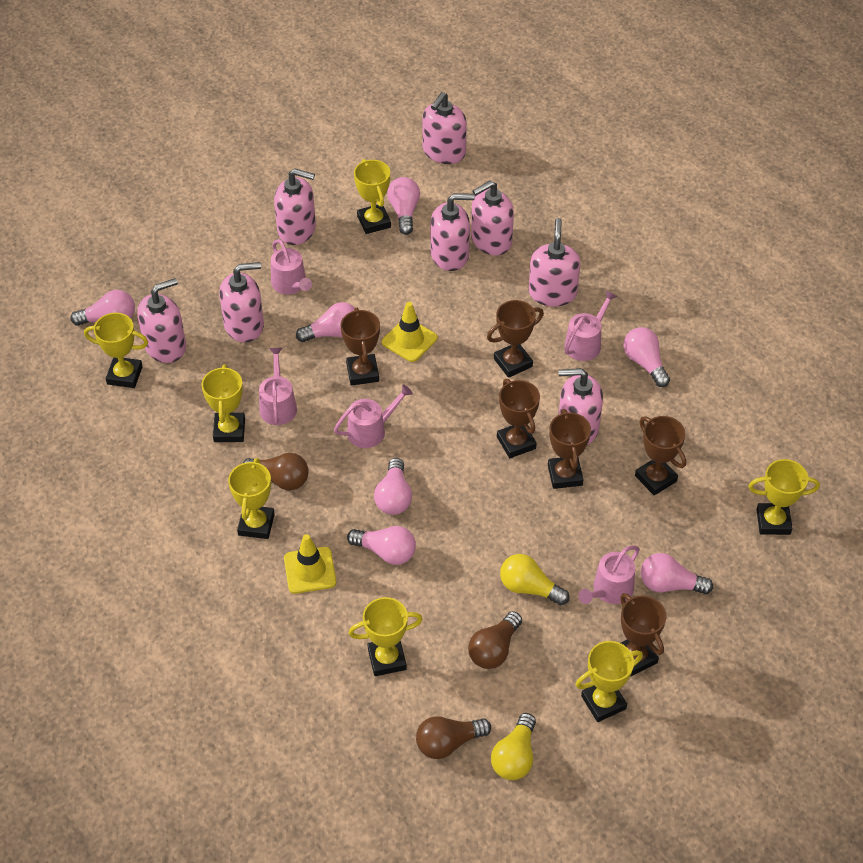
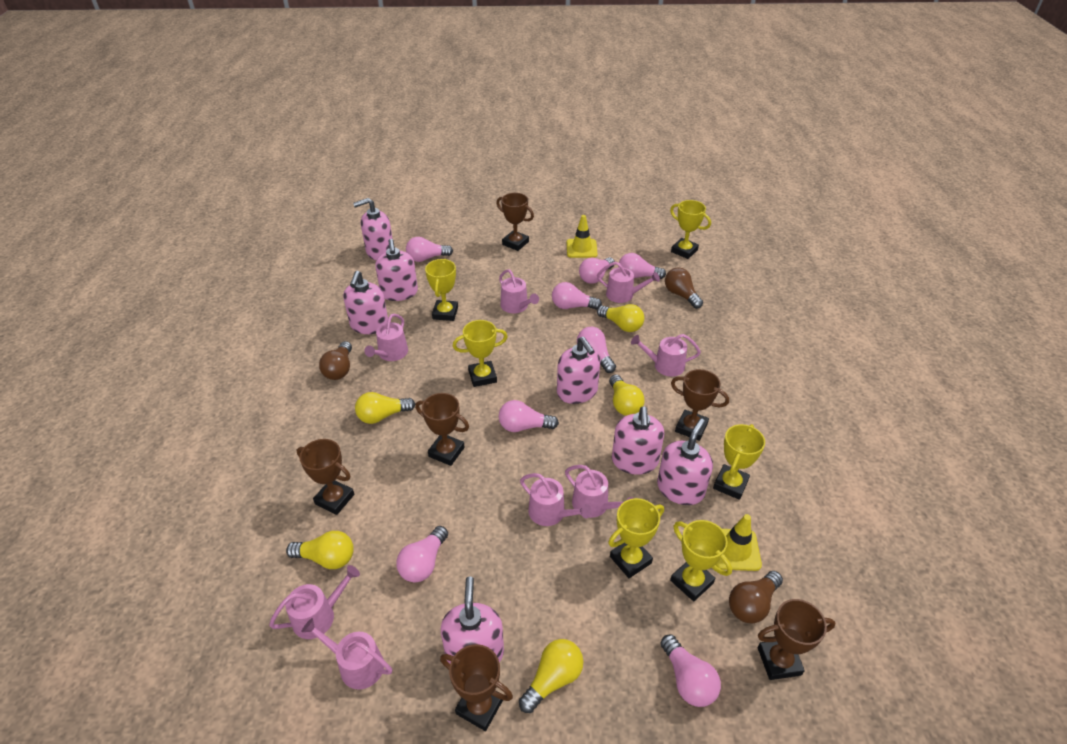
pink light bulb: [71,290,135,326] [296,302,355,342] [347,526,416,565] [374,458,412,515] [387,177,420,235] [623,327,670,387] [641,553,713,594] = 7 -> [396,526,448,582] [406,237,453,262] [499,400,559,432] [552,282,602,310] [577,327,616,373] [579,257,615,284] [618,253,666,279] [660,634,721,707] = 8
pink soap dispenser: [137,278,186,363] [219,262,264,343] [274,168,316,245] [422,92,467,164] [431,193,475,271] [471,180,514,255] [529,218,580,307] [558,368,603,445] = 8 -> [343,271,388,334] [353,198,393,260] [375,239,418,301] [441,576,504,663] [557,337,600,404] [612,407,664,475] [657,419,713,505] = 7
pink watering can: [259,348,297,425] [271,239,312,295] [334,384,413,448] [565,290,618,361] [578,545,640,604] = 5 -> [269,565,360,639] [301,618,392,690] [364,314,408,361] [499,269,539,313] [520,473,592,526] [565,465,633,518] [597,262,660,303] [631,334,701,377] = 8
yellow light bulb: [491,713,536,780] [500,554,569,605] = 2 -> [286,531,354,569] [355,392,415,424] [519,639,583,713] [597,304,644,332] [609,375,645,416] = 5
yellow trophy: [84,313,148,388] [202,365,245,442] [228,458,275,539] [349,597,423,676] [354,159,391,234] [576,641,643,722] [748,459,820,535] = 7 -> [425,259,458,321] [453,320,508,387] [608,498,664,578] [670,200,711,259] [670,520,732,601] [713,424,765,500] = 6

